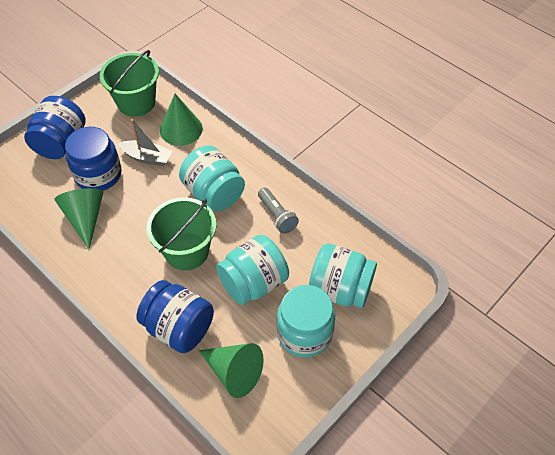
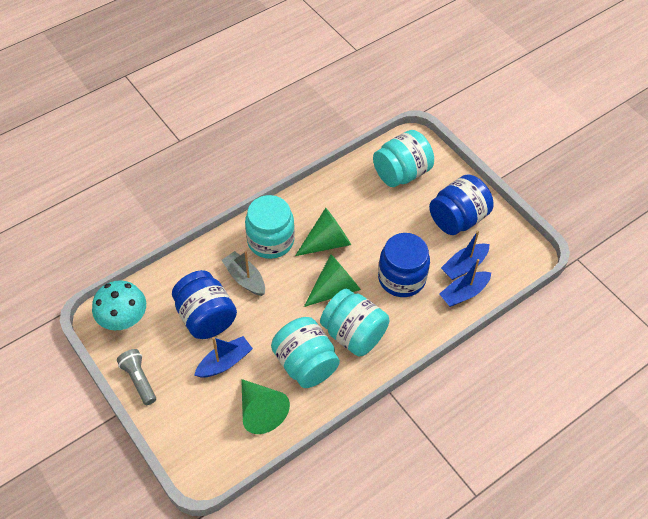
blue boat: none = 0 -> [194,336,253,377] [439,259,491,307] [441,231,489,280] = 3
green bucket: [100,50,159,117] [147,197,216,270] = 2 -> none = 0
turquoise mushroom: none = 0 -> [92,280,146,330] = 1

